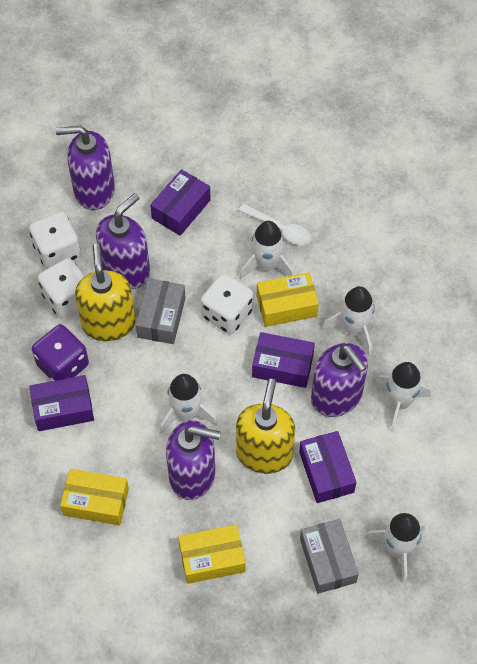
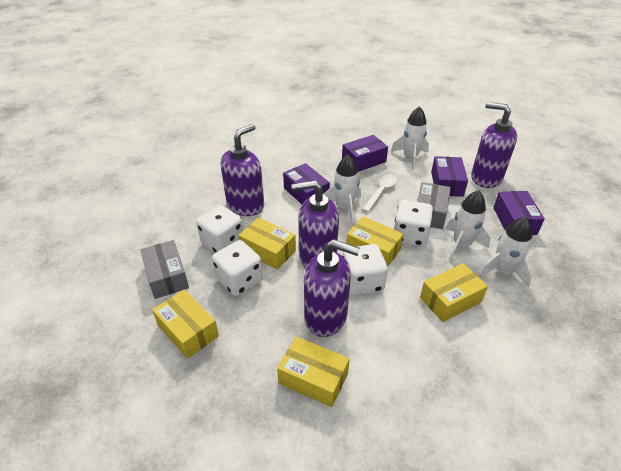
purple dice: [32,324,89,381] = 1 -> none = 0
white dice: [29,212,81,269] [38,258,85,318] [201,274,253,334] = 3 -> [196,205,243,253] [212,240,263,296] [343,244,388,296] [394,200,433,247] = 4
white rocket: [160,374,217,434] [239,221,294,280] [322,286,375,355] [365,513,425,582] [375,362,431,432] = 5 -> [323,155,361,224] [391,106,429,170] [446,190,491,260] [477,217,532,288] = 4
yellow box: [60,469,129,525] [178,525,246,584] [257,272,319,327] = 3 -> [152,290,219,359] [238,217,296,270] [277,336,350,407] [346,216,404,267] [420,263,488,322] = 5
yellow soap dispenser: [75,244,136,341] [236,379,295,474] = 2 -> none = 0

